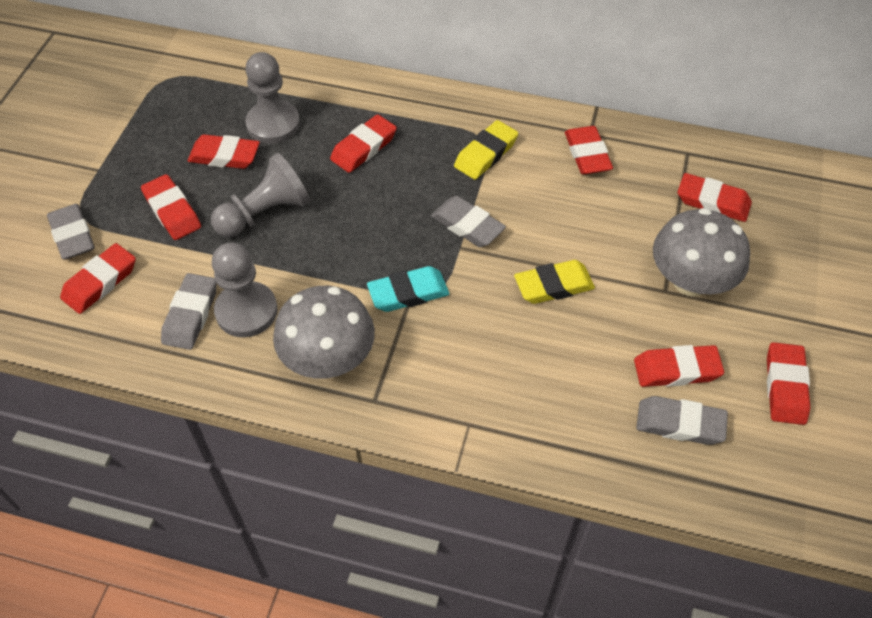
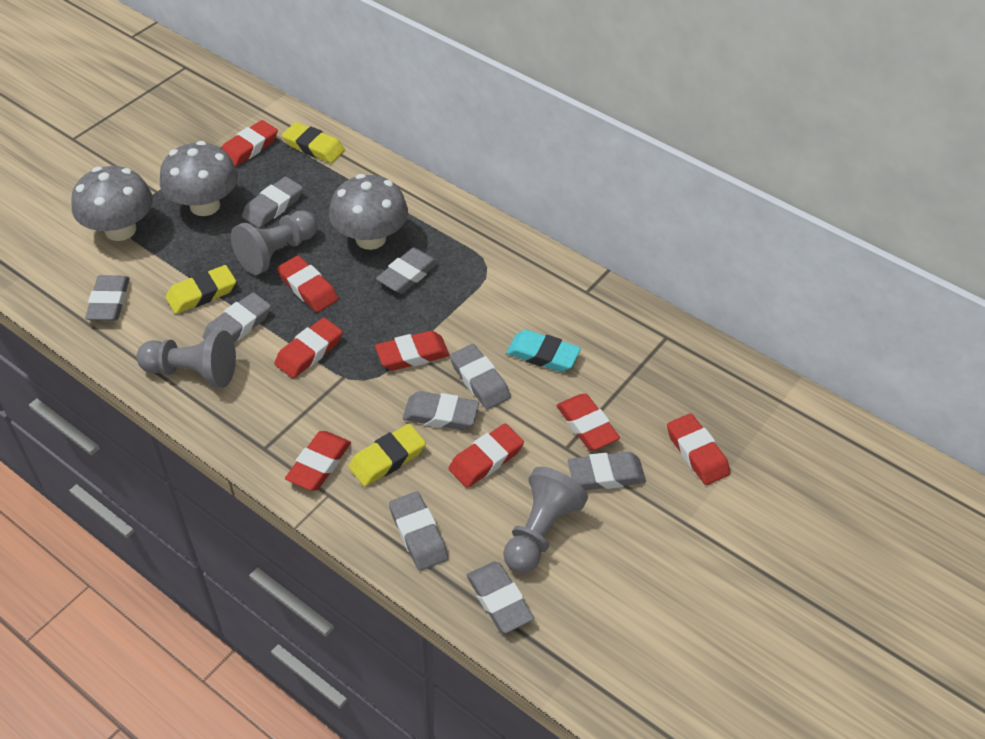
grey eraser: [47,204,95,260] [161,273,217,350] [431,196,506,247] [636,396,728,445] = 4 -> [85,275,130,321] [203,292,271,342] [242,177,303,228] [376,247,439,294] [389,492,448,571] [403,391,479,430] [450,344,511,409] [466,562,534,633] [568,452,646,490] = 9
grey mushroom: [273,286,375,379] [653,208,750,296] = 2 -> [71,166,153,241] [160,141,238,216] [329,174,408,250] = 3
yellow eraser: [454,120,518,180] [514,260,595,304] = 2 -> [166,265,236,314] [282,122,345,163] [348,424,426,486] = 3

